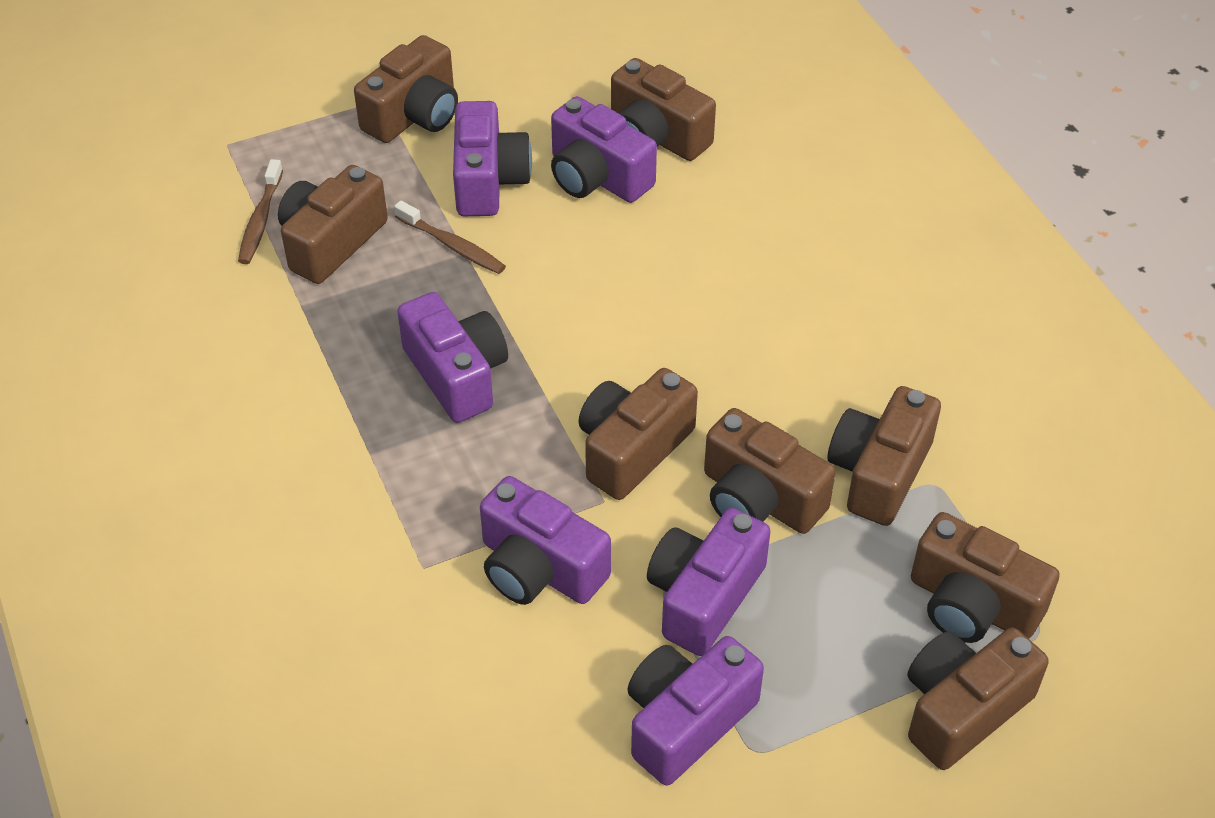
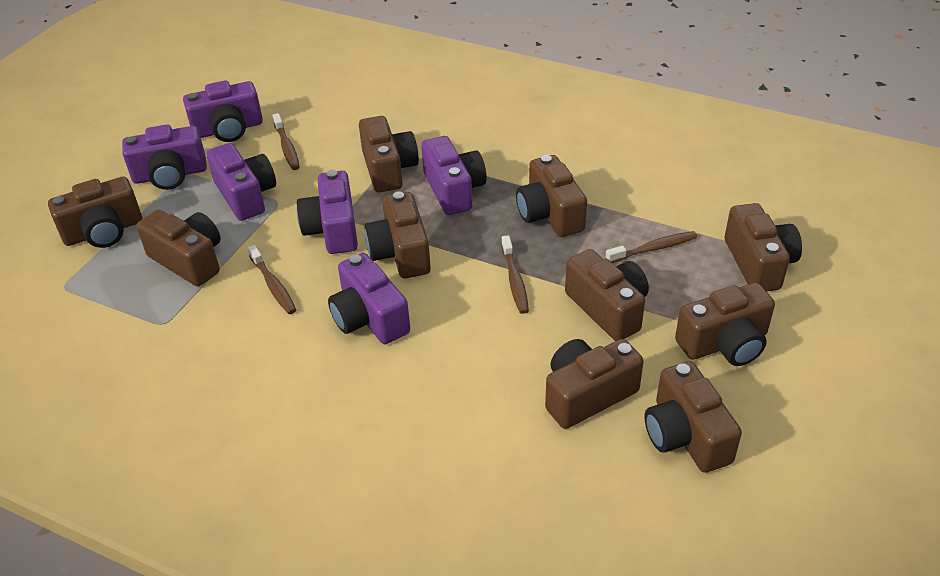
brown camera: [278,165,388,284] [354,35,458,143] [579,368,698,500] [611,58,716,161] [704,408,836,534] [827,386,941,526] [907,627,1049,770] [911,512,1060,643] = 8 -> [48,177,142,248] [136,210,221,287] [359,116,419,193] [365,191,431,278] [516,155,587,237] [545,339,644,429] [565,249,649,341] [644,361,742,473] [675,283,775,366] [724,203,802,291] = 10
brown toothbrush: [238,159,283,264] [394,200,506,274] = 2 -> [248,245,296,314] [273,113,300,170] [501,235,529,314] [606,231,697,263] = 4

